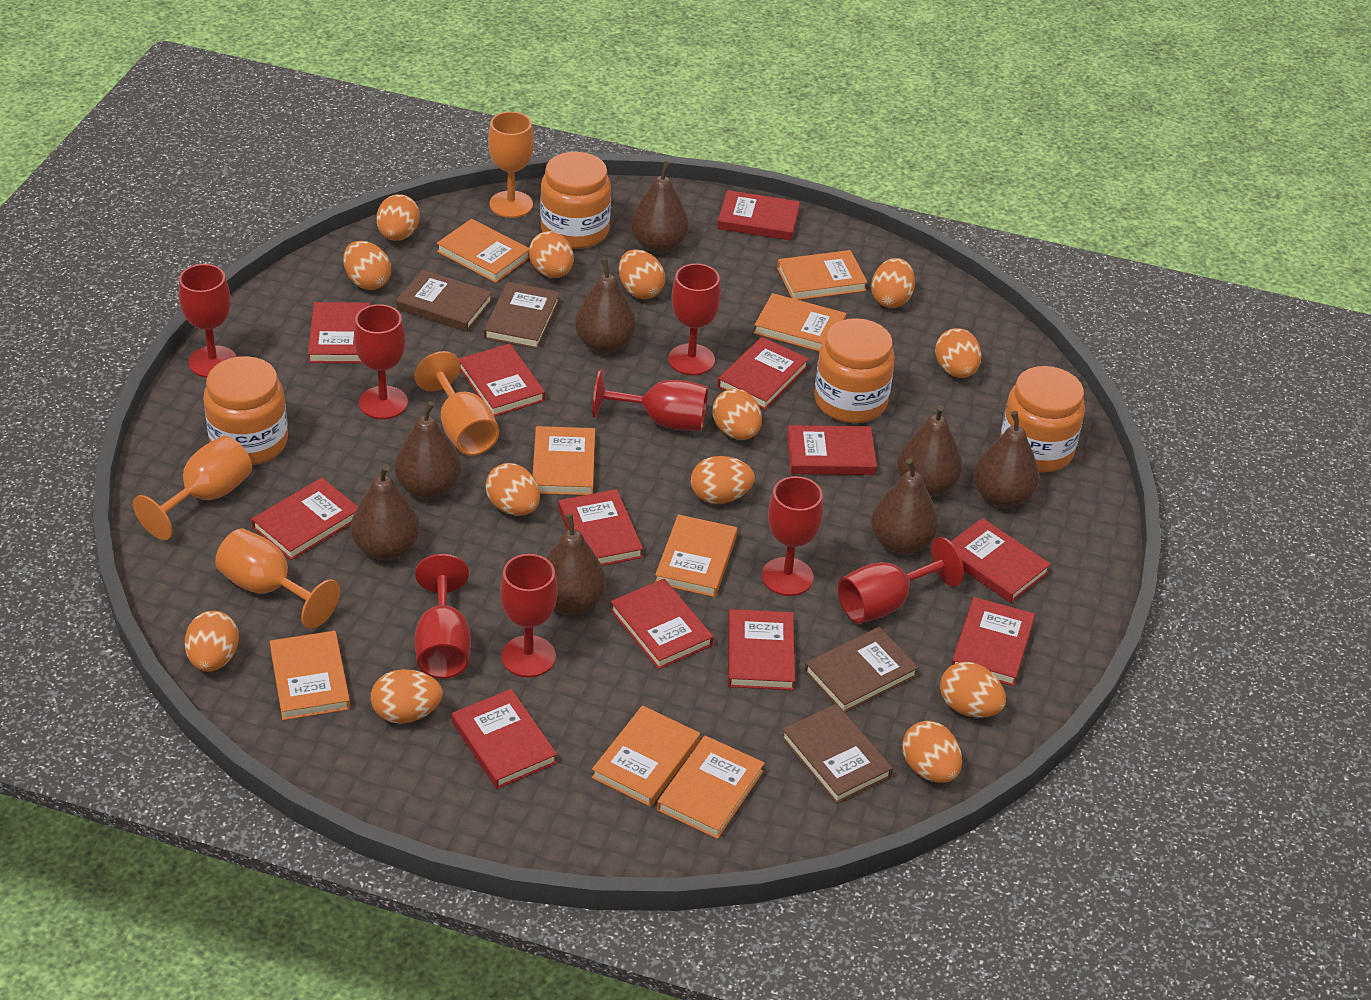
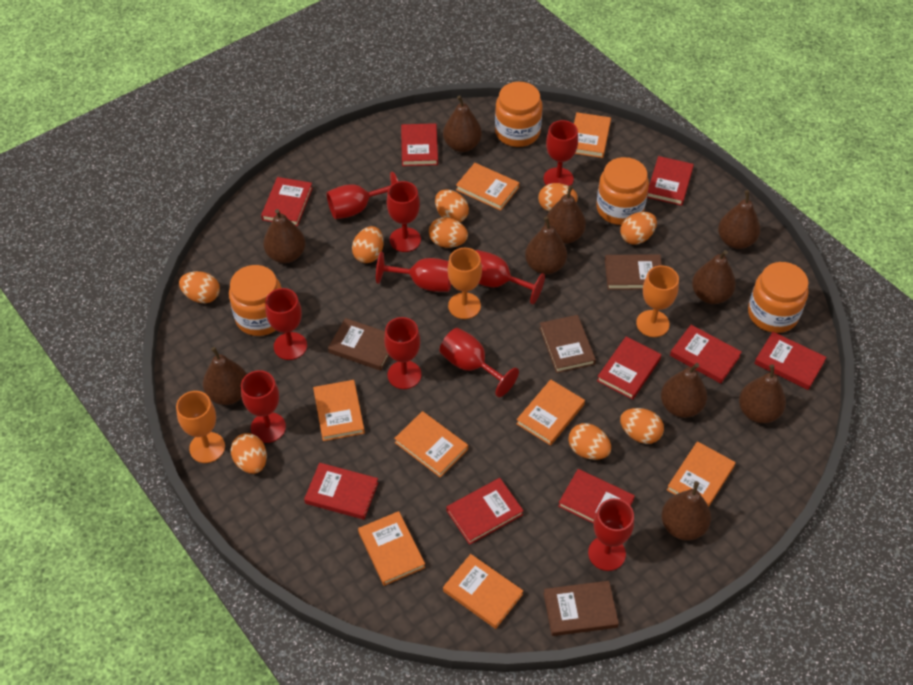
brown pear: [351,464,420,560] [394,401,461,499] [546,514,606,615] [575,258,636,353] [631,161,689,253] [871,458,939,554] [897,405,963,497] [974,411,1040,508] = 8 -> [203,347,247,405] [263,209,305,263] [443,95,482,152] [525,217,567,275] [544,185,586,244] [661,363,707,418] [661,481,711,541] [692,250,736,304] [718,190,761,249] [739,364,786,423] = 10
orange egg: [185,611,239,672] [343,241,391,290] [371,669,443,723] [376,194,420,241] [485,463,540,516] [529,231,574,278] [619,249,665,299] [691,456,755,504] [712,389,762,440] [871,258,915,308] [902,721,962,783] [935,328,982,378] [940,662,1006,718] = 13 -> [179,271,220,303] [230,433,267,474] [352,226,384,263] [429,217,468,248] [435,189,469,222] [538,183,578,211] [568,423,611,460] [620,212,657,245] [620,408,664,444] = 9
orange goblet: [133,436,252,540] [215,529,340,629] [415,351,499,456] [488,112,534,218] = 4 -> [176,391,225,463] [447,248,482,319] [636,265,679,337] = 3
red book: [251,478,358,560] [308,302,370,363] [451,689,557,789] [459,344,545,417] [558,489,643,566] [610,579,714,670] [717,190,800,240] [717,337,809,410] [728,609,795,690] [787,425,877,475] [950,518,1051,603] [951,597,1035,686] = 12 -> [261,177,313,226] [304,463,379,520] [401,123,438,166] [446,478,524,545] [558,469,635,524] [597,337,661,400] [647,156,694,206] [670,325,742,383] [754,332,827,390] = 9
red goblet: [179,264,237,378] [354,304,408,419] [415,554,471,678] [500,554,558,677] [592,369,708,431] [668,263,721,375] [762,476,823,596] [838,537,964,623] = 8 -> [241,370,286,443] [265,288,307,360] [327,172,398,219] [376,252,451,292] [384,317,422,389] [387,181,421,252] [440,328,519,397] [476,250,545,304] [544,120,578,186] [588,498,634,571] = 10

